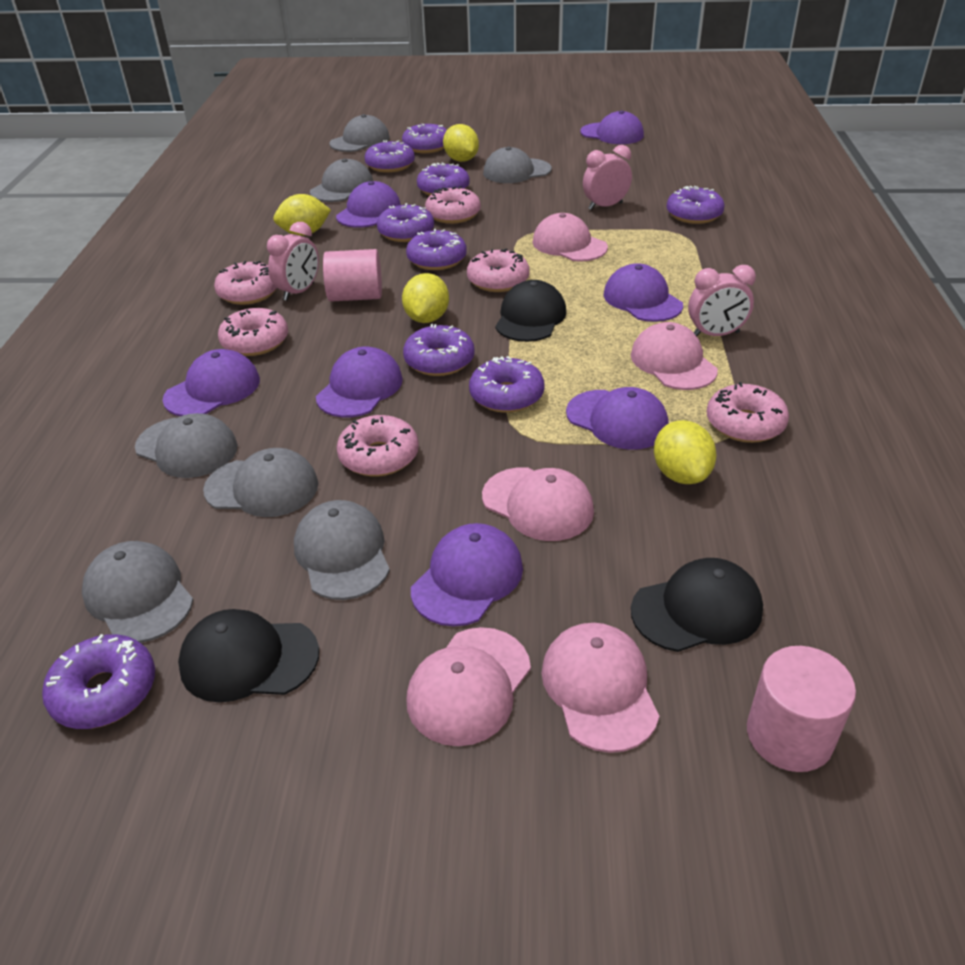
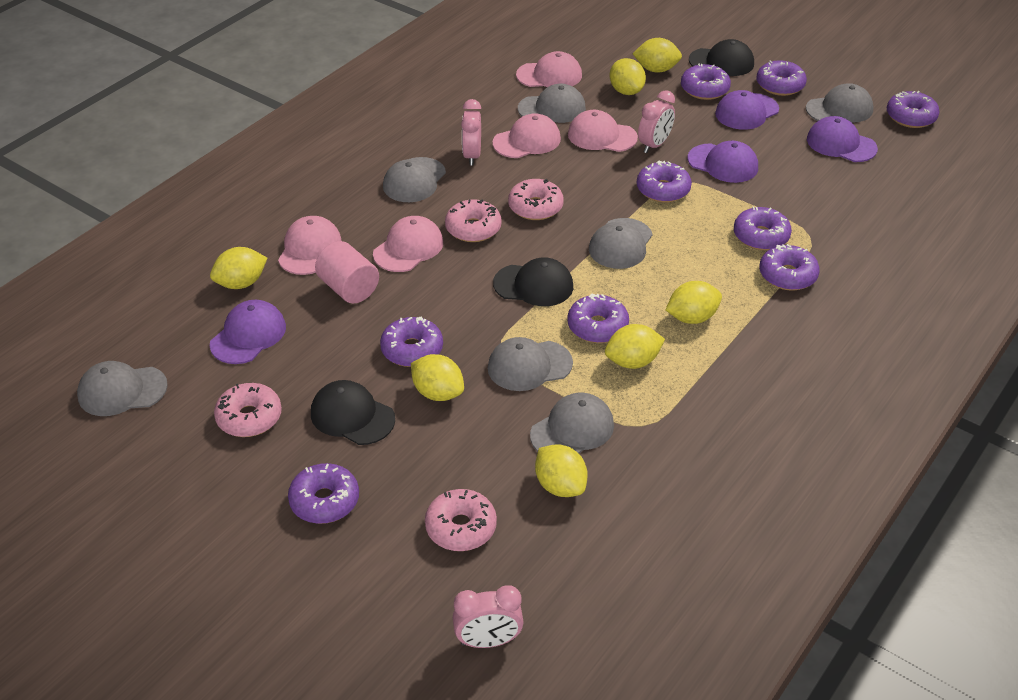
pink cylinder: [323,249,382,302] [747,646,856,772] = 2 -> [315,241,379,303] = 1
pink donut: [214,261,277,305] [218,308,288,356] [337,415,419,477] [425,186,481,224] [467,248,530,292] [707,382,789,443] = 6 -> [214,383,282,437] [425,489,497,551] [445,199,502,242] [508,179,564,220] = 4
purple cap: [163,349,260,416] [316,346,403,418] [336,181,401,228] [411,523,523,627] [566,387,669,450] [580,110,644,144] [604,263,683,322] = 7 -> [210,300,286,364] [687,141,758,183] [715,90,779,130] [807,116,878,162] = 4
yellow lemon: [273,194,331,236] [402,273,449,323] [443,124,479,162] [654,420,716,484] = 4 -> [210,247,267,289] [411,354,464,401] [535,444,588,497] [605,324,665,369] [609,58,646,95] [633,38,682,73] [666,281,722,324] = 7

